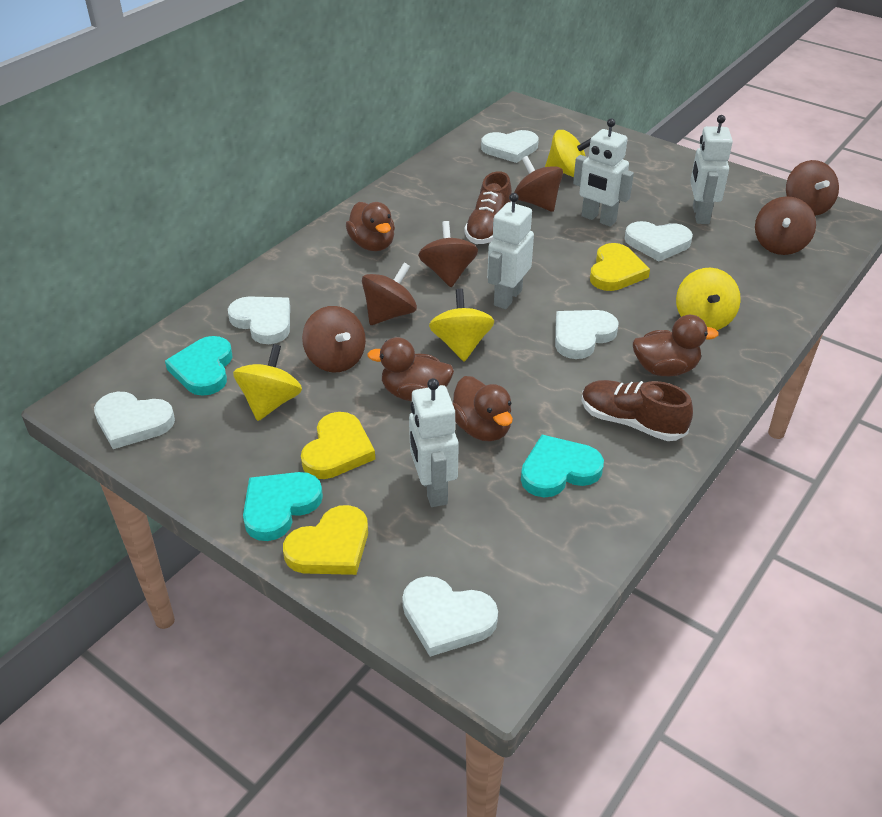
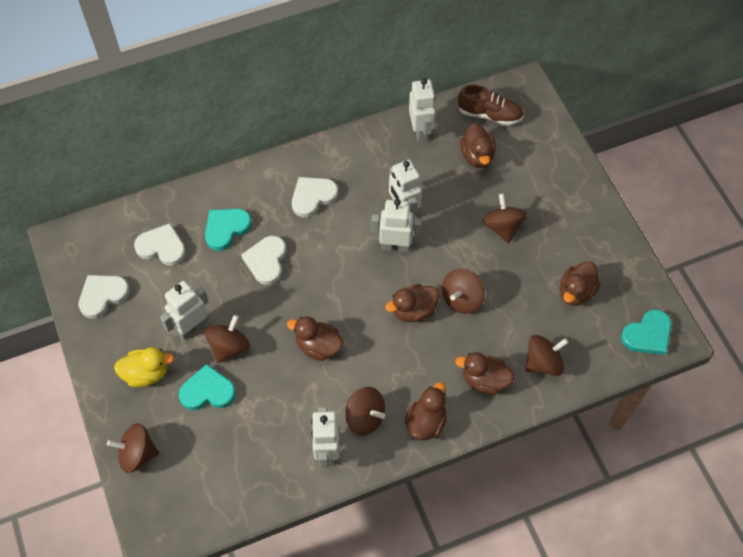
brown duck: [346,202,395,251] [367,337,454,401] [452,376,513,442] [633,315,719,376] = 4 -> [287,317,344,361] [385,284,440,322] [405,382,447,440] [455,352,515,395] [460,123,496,168] [560,261,601,306] = 6
brown shoe: [464,171,512,244] [581,380,693,441] = 2 -> [457,85,524,126] = 1
white heart: [94,392,175,449] [228,296,290,344] [402,576,498,657] [481,130,539,163] [555,310,619,359] [624,221,693,261] = 6 -> [79,275,130,319] [134,223,186,266] [241,236,286,285] [292,177,338,218] = 4
white robot: [409,378,459,507] [487,193,534,309] [573,118,634,227] [690,115,733,224] = 4 -> [160,281,209,340] [311,407,339,468] [372,199,422,252] [389,160,422,219] [409,78,436,142] = 5
yellow duck: none = 0 -> [114,347,174,387] = 1
yellow heart: [283,505,368,575] [301,412,375,479] [590,243,650,291] = 3 -> none = 0
yellow spinning top: [233,344,302,421] [429,289,494,361] [545,130,591,177] [676,268,741,330] = 4 -> none = 0

